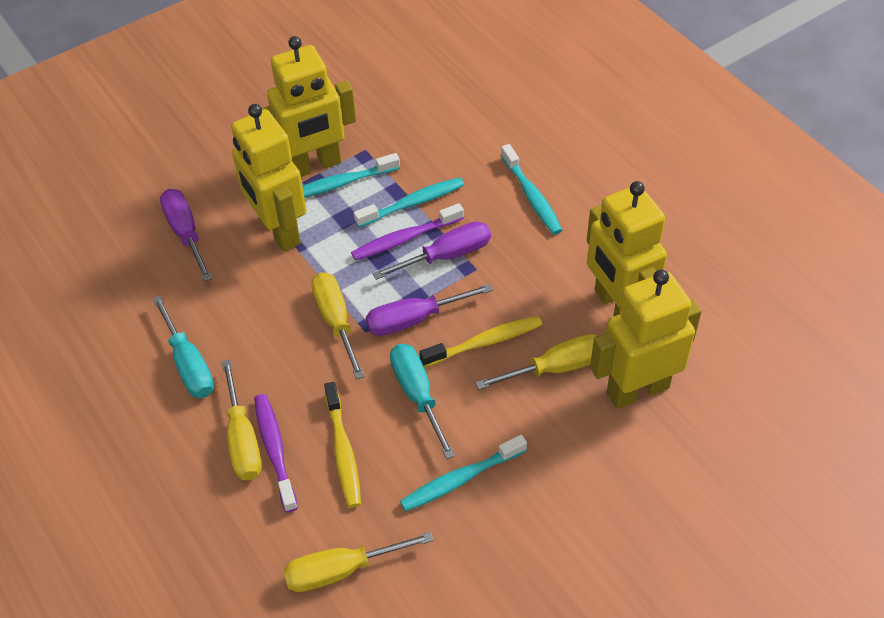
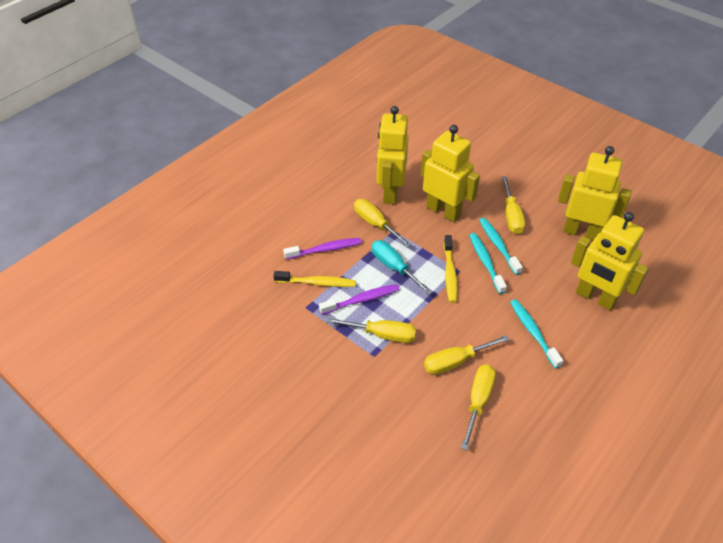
purple screwdriver: [160,189,212,281] [366,284,493,336] [372,221,491,280] = 3 -> none = 0
turquoise screwdriver: [152,295,214,398] [390,344,455,459] = 2 -> [372,240,432,295] = 1
turquoise toothbrush: [302,153,400,198] [354,177,464,228] [400,434,527,511] [501,144,562,235] = 4 -> [469,233,507,294] [479,218,523,275] [510,299,563,369] = 3
yellow screwdriver: [222,360,262,480] [283,532,434,592] [311,272,365,380] [475,334,596,390] = 4 -> [327,318,416,343] [354,199,412,247] [424,335,510,375] [461,364,496,450] [502,176,525,234] = 5

